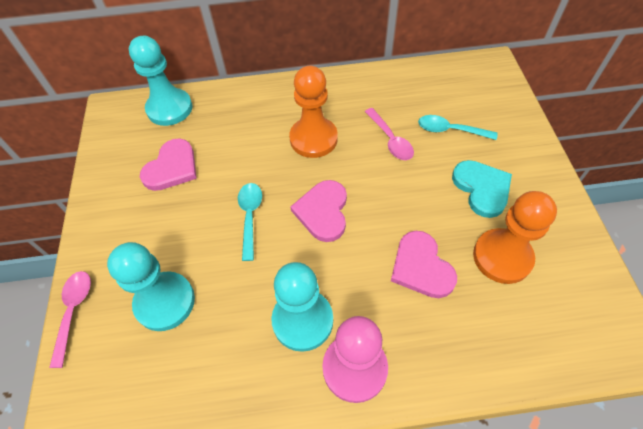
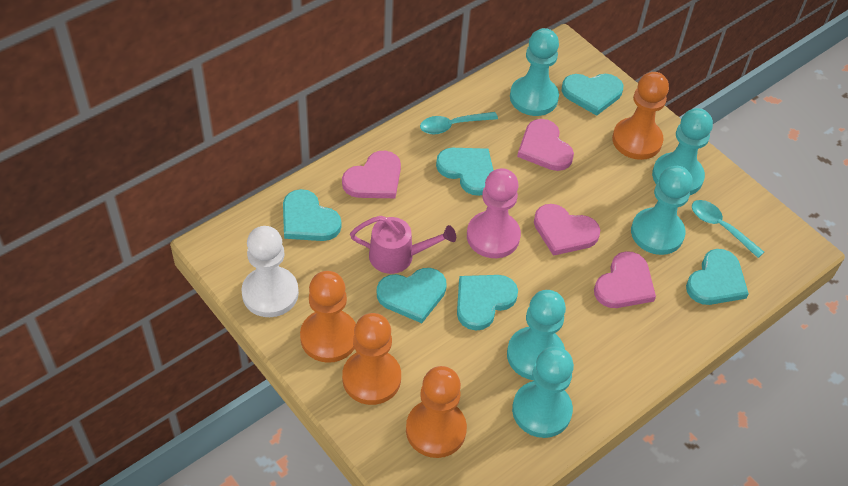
orange pawn: [289,66,338,158] [473,191,557,284] = 2 -> [300,271,356,363] [342,313,401,405] [406,366,467,458] [612,72,669,160] = 4
pink heart: [140,138,197,191] [290,180,347,242] [391,231,457,298] = 3 -> [342,151,401,198] [517,119,574,171] [534,204,600,256] [594,251,656,308] = 4
pink spoon: [49,271,91,368] [365,108,414,160] = 2 -> none = 0
pink watering can: none = 0 -> [350,216,456,274] = 1
turquoise heart: [452,160,512,218] = 1 -> [283,189,341,241] [377,268,447,323] [436,148,493,196] [457,275,518,331] [562,74,623,116] [686,249,749,305] = 6
turquoise pawn: [107,242,195,331] [129,36,192,126] [271,262,333,352] = 3 -> [507,290,566,380] [510,28,559,116] [512,346,574,438] [631,166,693,255] [652,108,713,195] = 5
white pawn: none = 0 -> [241,226,299,317] = 1

